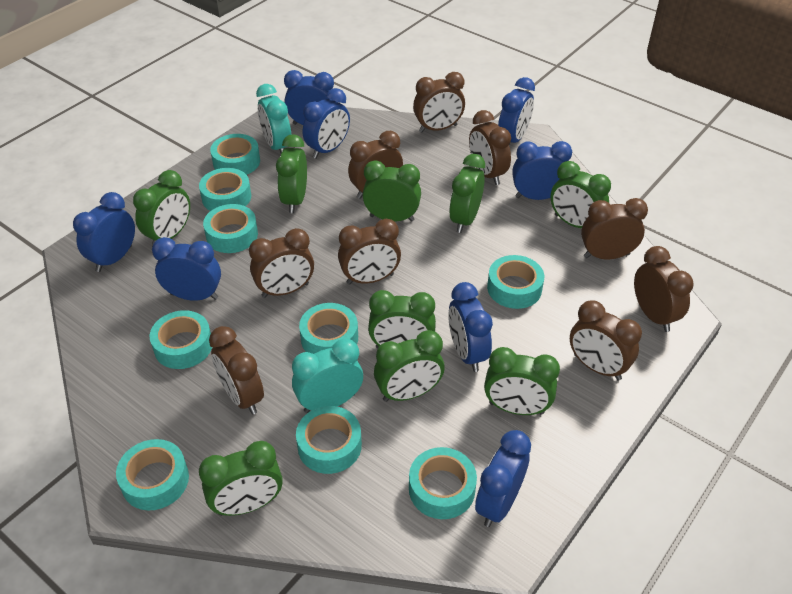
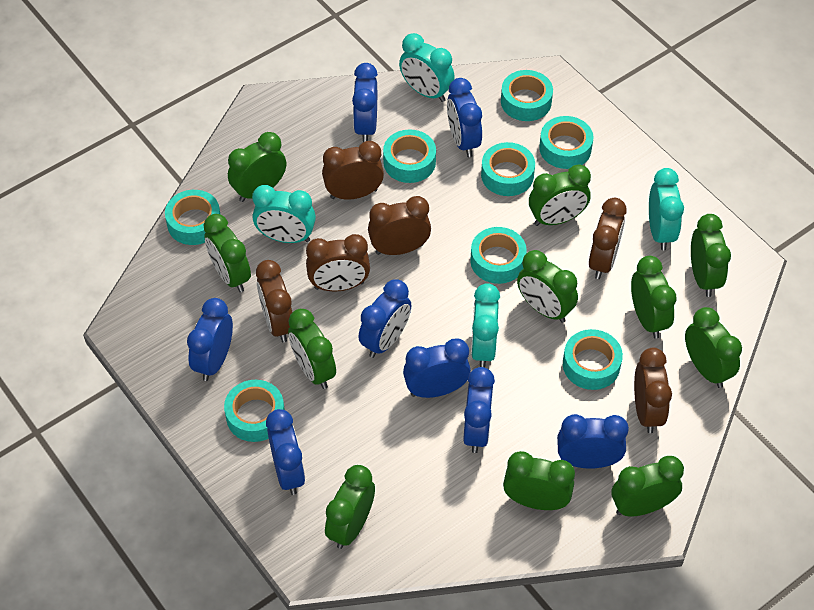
brown clock: [209,326,264,415] [249,228,314,298] [338,219,401,285] [348,131,403,199] [413,72,465,132] [469,110,511,185] [570,300,642,380] [581,198,648,259] [634,246,694,332] = 9 -> [256,260,293,342] [306,234,370,292] [322,141,384,199] [368,196,431,255] [589,198,627,279] [634,347,672,433] = 6
green clock: [133,170,190,247] [199,441,283,516] [276,134,307,213] [363,160,421,222] [368,290,436,349] [374,330,445,402] [449,154,485,233] [484,347,560,415] [551,161,611,228] = 9 -> [203,214,251,292] [228,132,286,202] [288,309,336,389] [325,465,375,549] [503,451,575,510] [517,250,578,323] [529,164,591,226] [611,456,684,517] [631,256,677,339] [685,307,742,388] [691,214,731,297] = 11
turquoise clock: [256,84,291,153] [292,338,363,413] = 2 -> [252,185,316,243] [399,33,455,102] [471,283,500,367] [649,168,684,250] = 4
turquoise tape: [116,439,189,511] [150,310,212,369] [199,168,251,211] [203,204,258,253] [210,134,260,175] [296,406,362,474] [299,303,358,354] [409,447,477,519] [487,255,544,309] = 9 -> [165,190,220,245] [224,380,285,442] [383,129,436,183] [470,227,527,284] [481,142,535,196] [501,70,553,121] [539,116,593,169] [563,329,623,390] = 8

